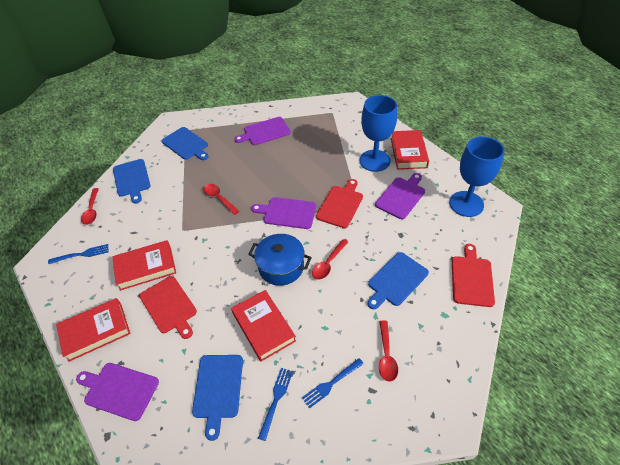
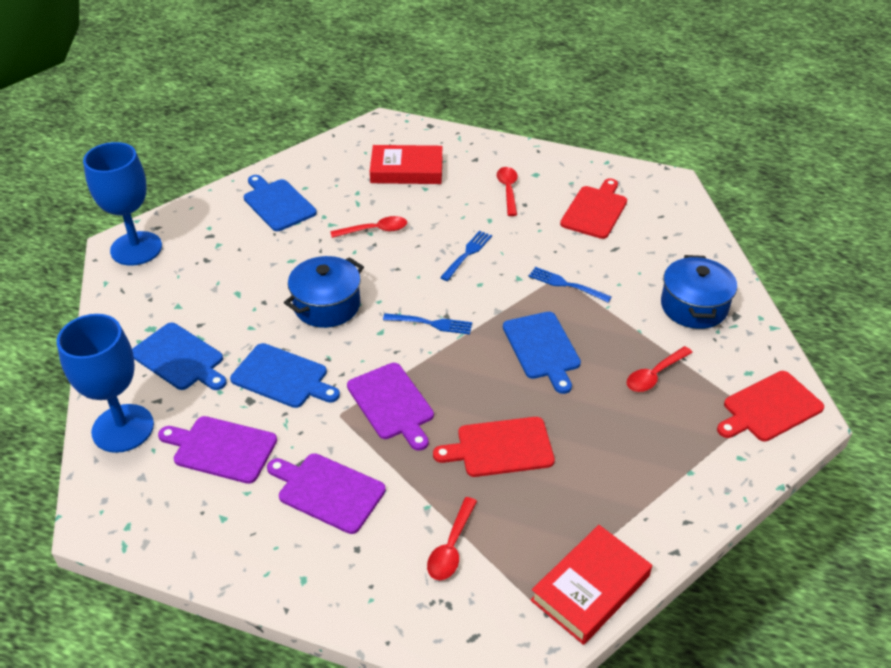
blue pot: [248,234,312,286] = 1 -> [284,256,364,328] [661,255,737,329] = 2
purple cutting board: [76,363,159,421] [234,117,291,145] [251,197,316,229] [375,173,425,219] = 4 -> [158,416,277,484] [267,453,386,534] [347,363,434,451] = 3
red book: [56,298,130,362] [112,240,176,291] [231,290,296,362] [391,130,429,170] = 4 -> [370,145,443,184] [531,525,652,645] = 2

